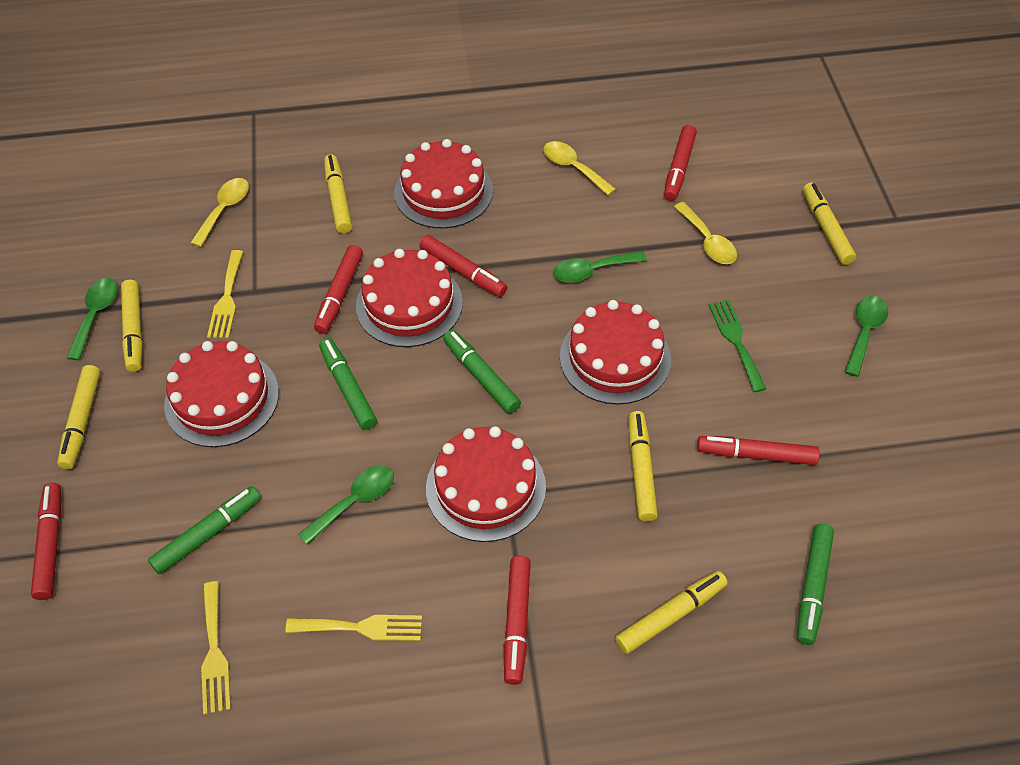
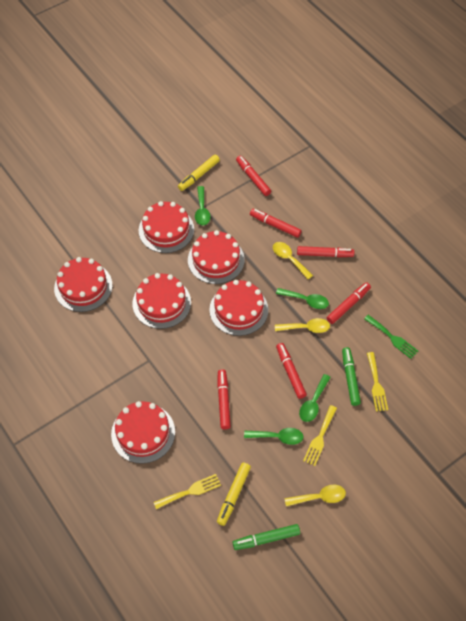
green marker: [148,486,261,574] [319,338,377,430] [443,330,521,414] [797,524,834,645] = 4 -> [232,524,300,550] [342,347,361,406] = 2
red cake: [164,341,279,447] [356,249,463,347] [394,139,493,229] [426,426,546,542] [560,300,671,404] = 5 -> [54,257,113,312] [111,401,175,464] [132,273,191,329] [139,201,194,253] [188,230,245,284] [209,280,268,336] = 6
yellow marker: [57,365,100,469] [121,280,143,372] [324,154,352,233] [615,571,728,654] [629,411,658,521] [803,182,856,265] = 6 -> [178,155,220,191] [217,462,251,526] = 2

